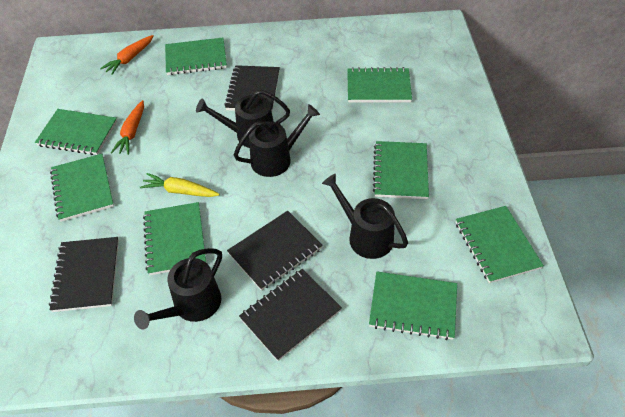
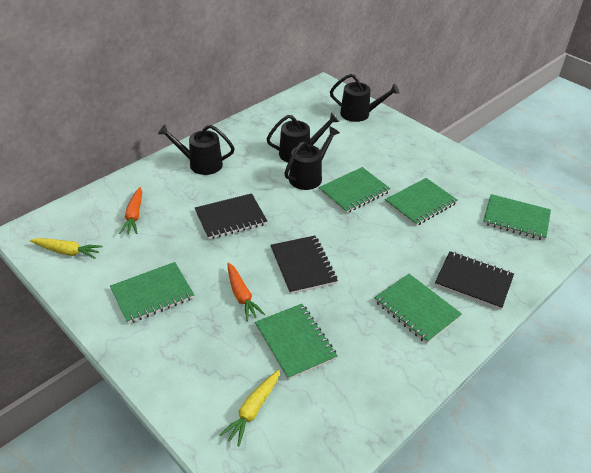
black notebook: [49,237,119,312] [224,65,280,111] [227,211,323,291] [239,269,342,361] = 4 -> [195,193,267,239] [270,236,338,294] [435,251,514,310] = 3
green notebook: [35,109,117,155] [50,154,114,222] [143,202,206,275] [165,38,227,75] [347,67,412,102] [369,272,457,340] [373,141,429,199] [456,206,544,283] = 8 -> [110,262,194,324] [255,304,338,380] [318,167,391,213] [375,274,462,344] [385,178,457,226] [483,194,551,241] = 6
yellow carrot: [140,173,220,197] = 1 -> [30,238,103,259] [219,370,280,446] = 2

